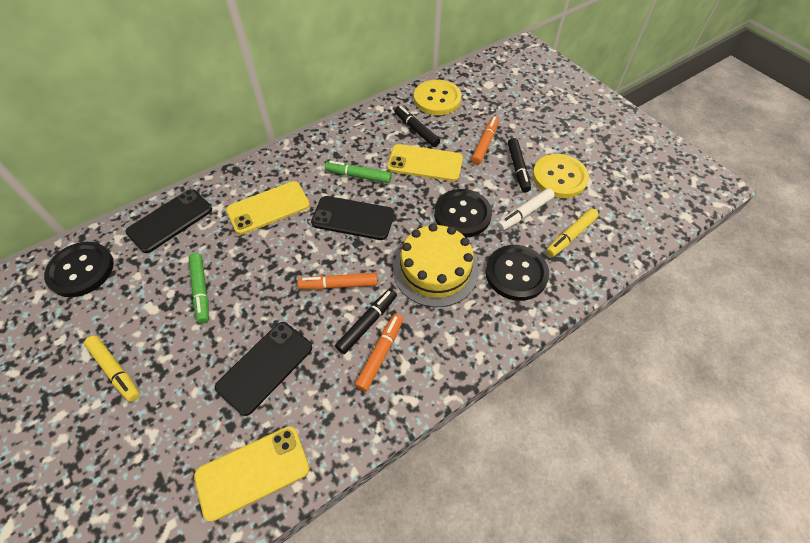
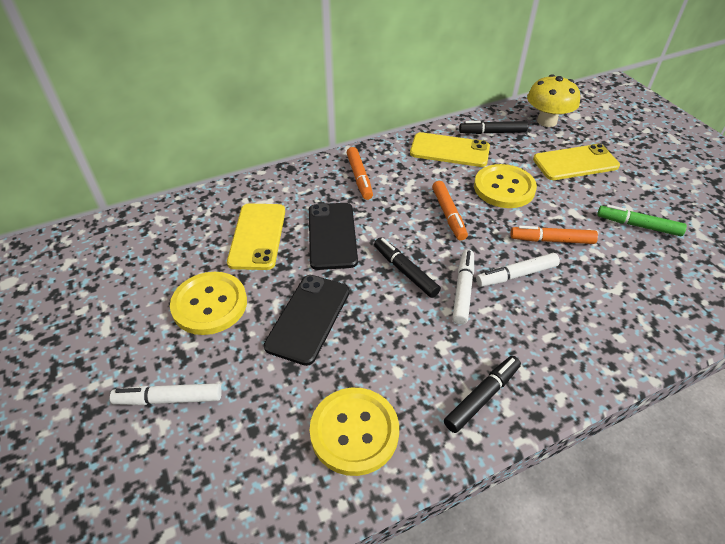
black button: [44,242,114,297] [434,189,492,238] [486,245,549,301] = 3 -> none = 0
black phone: [125,189,212,253] [215,322,312,416] [311,196,394,240] = 3 -> [264,275,349,366] [309,203,358,270] = 2
green marker: [189,253,209,324] [325,161,392,183] = 2 -> [597,205,687,236] = 1
white marker: [497,188,555,231] = 1 -> [110,383,222,405] [452,250,474,325] [476,253,560,287] = 3
yellow button: [414,79,462,115] [533,154,589,198] = 2 -> [170,272,247,335] [309,388,399,476] [474,164,537,208] = 3
yellow cake: [393,223,479,307] = 1 -> none = 0
yellow marker: [84,336,140,402] [546,209,599,257] = 2 -> none = 0
yellow mushroom: none = 0 -> [527,75,580,127] = 1

